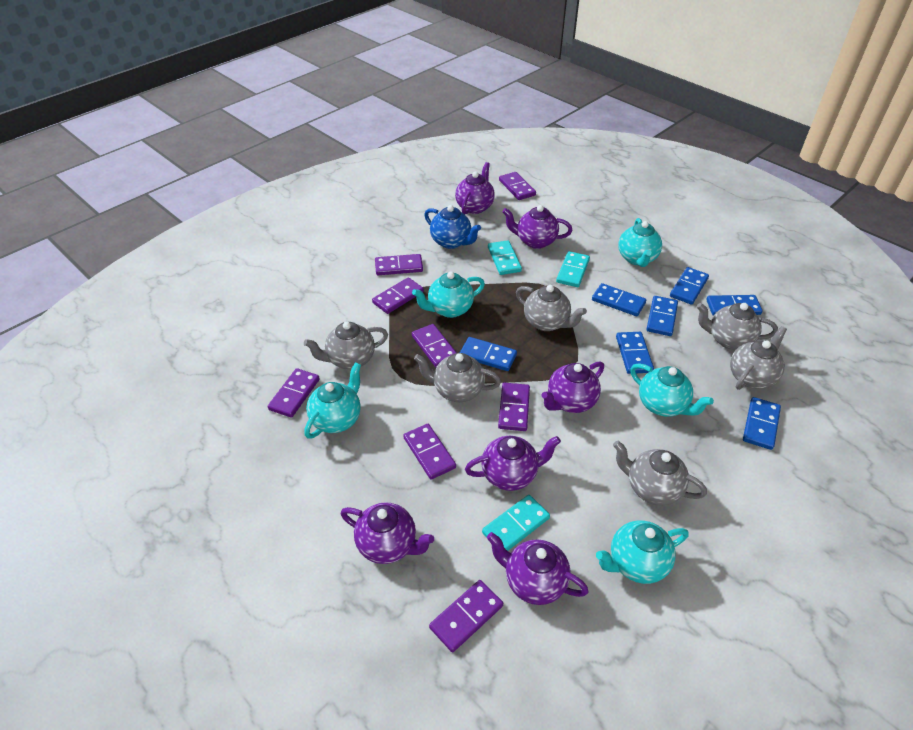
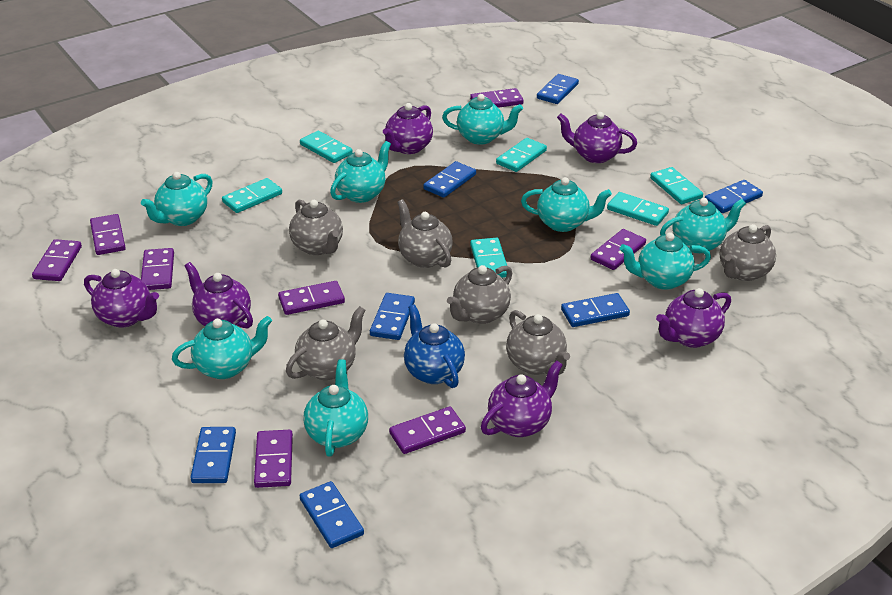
turquoise domino: [482,495,550,551] [488,240,522,275] [556,251,590,287] = 3 -> [222,178,282,213] [300,131,353,163] [470,238,507,278] [496,138,547,172] [607,192,669,226] [650,167,703,204] = 6
turquoise teapot: [304,362,361,439] [412,272,485,318] [596,520,689,584] [618,218,662,267] [630,363,714,417] = 5 -> [141,172,213,226] [172,316,272,379] [303,359,368,457] [330,141,391,203] [442,94,523,145] [521,177,612,232] [620,232,711,290] [660,198,746,253] = 8

